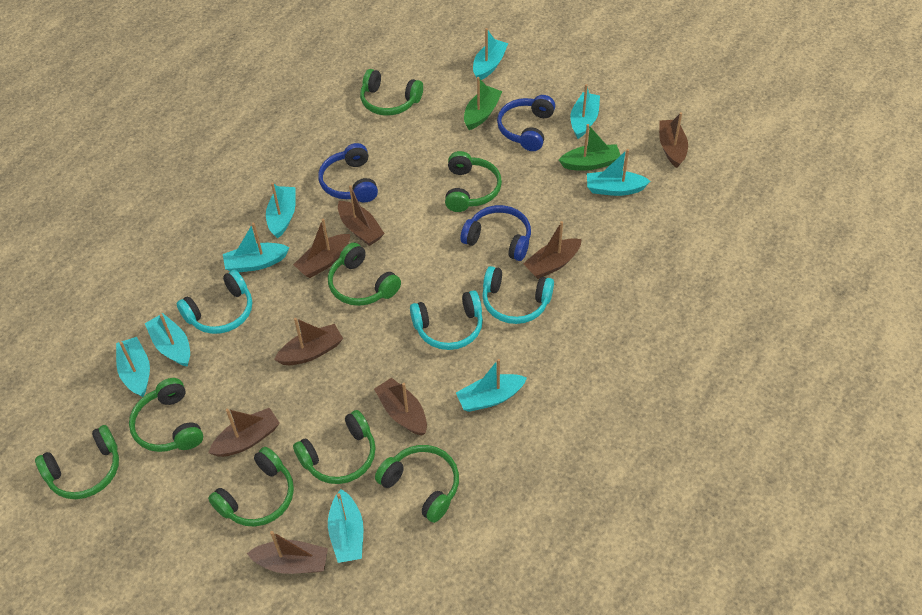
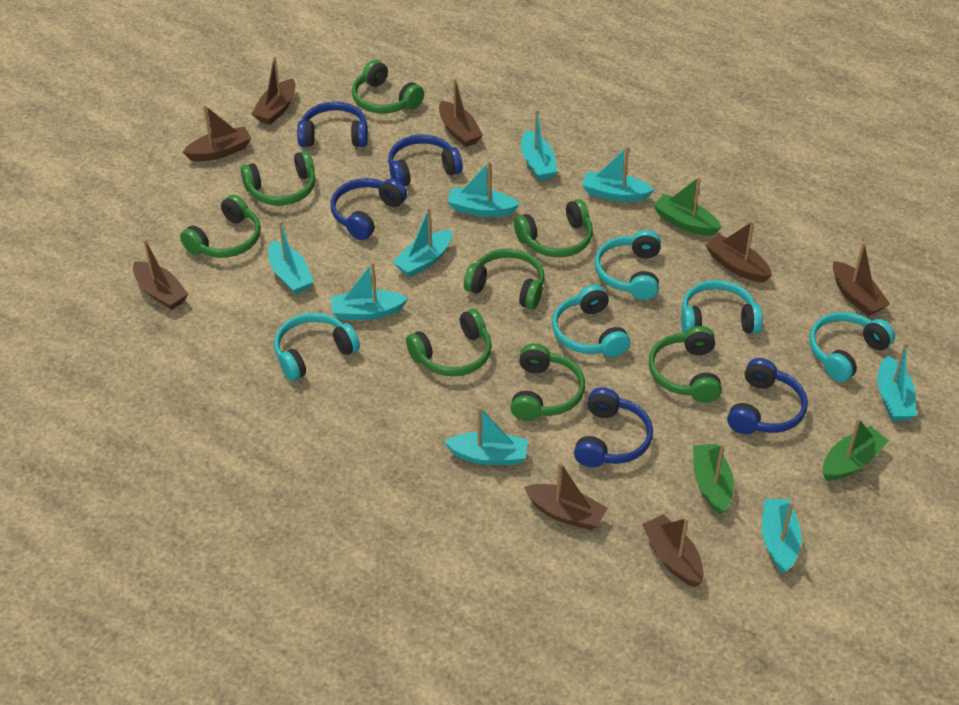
blue headphones: [318,143,378,202] [461,205,531,261] [497,95,555,151] = 3 -> [297,101,368,147] [331,178,407,240] [388,135,463,186] [574,387,653,467] [727,358,808,434] = 5
green boat: [464,77,503,130] [559,124,621,171] = 2 -> [653,176,722,236] [693,443,734,515] [823,418,889,481] = 3
turquoise headphones: [177,270,252,334] [410,290,483,350] [482,266,554,324] = 3 -> [274,313,360,381] [552,285,630,357] [595,230,661,300] [681,280,763,334] [809,312,895,382] = 5

